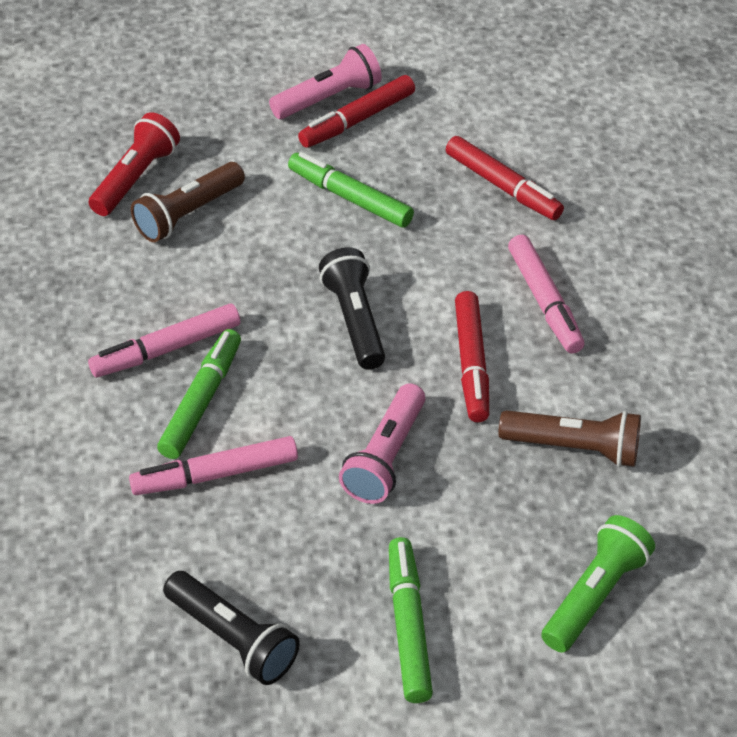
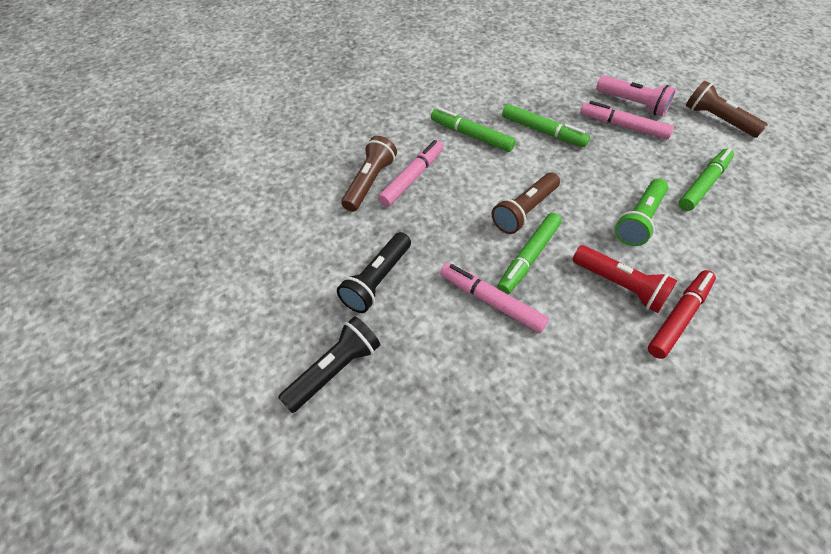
brown flashlight: [131,162,245,242] [499,410,641,467] = 2 -> [341,136,397,212] [492,173,560,234] [686,81,768,138] = 3
green marker: [157,329,241,459] [288,152,414,228] [389,537,433,703] = 3 -> [431,107,516,152] [497,213,562,294] [502,104,590,147] [679,148,734,211] = 4
pink flashlight: [269,44,382,119] [339,383,425,504] = 2 -> [596,76,676,116] = 1
red marker: [298,75,415,148] [446,136,564,220] [455,291,489,422] = 3 -> [648,270,716,359] = 1

